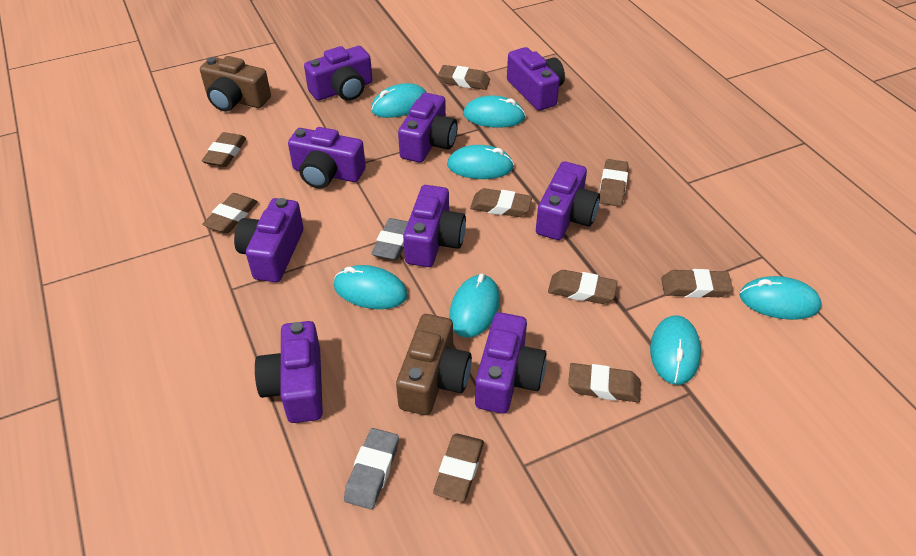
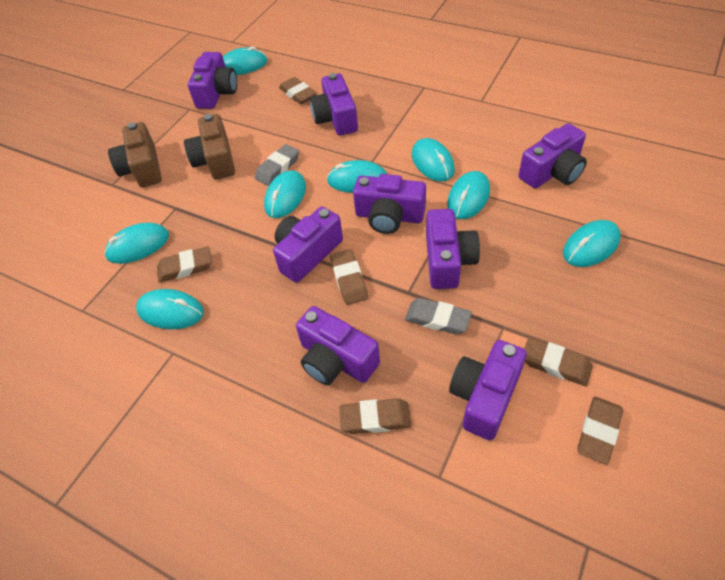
brown eraser: [202,132,246,167] [202,193,258,233] [433,433,484,502] [438,65,490,90] [470,188,532,217] [548,270,617,304] [568,363,641,402] [599,159,629,207] [661,269,733,298] = 9 -> [157,246,212,282] [279,77,316,104] [330,249,368,305] [339,398,411,434] [524,337,593,386] [578,397,623,465] = 6
purple camera: [234,198,304,282] [255,321,323,423] [288,127,366,188] [304,46,373,101] [398,93,458,163] [403,185,466,267] [475,312,547,414] [507,47,565,111] [536,161,600,240] = 9 -> [188,52,237,109] [273,207,343,283] [296,306,380,385] [310,73,358,136] [353,174,426,234] [426,209,480,289] [449,340,527,441] [519,123,587,188] = 8
turquoise mouse: [334,265,408,309] [371,83,427,118] [447,145,514,179] [449,274,500,338] [463,95,526,128] [650,315,701,385] [739,276,821,320] = 7 -> [104,223,169,264] [136,289,204,329] [223,46,267,75] [264,170,306,218] [327,160,387,193] [412,138,455,182] [447,171,490,219] [563,220,621,267] = 8

